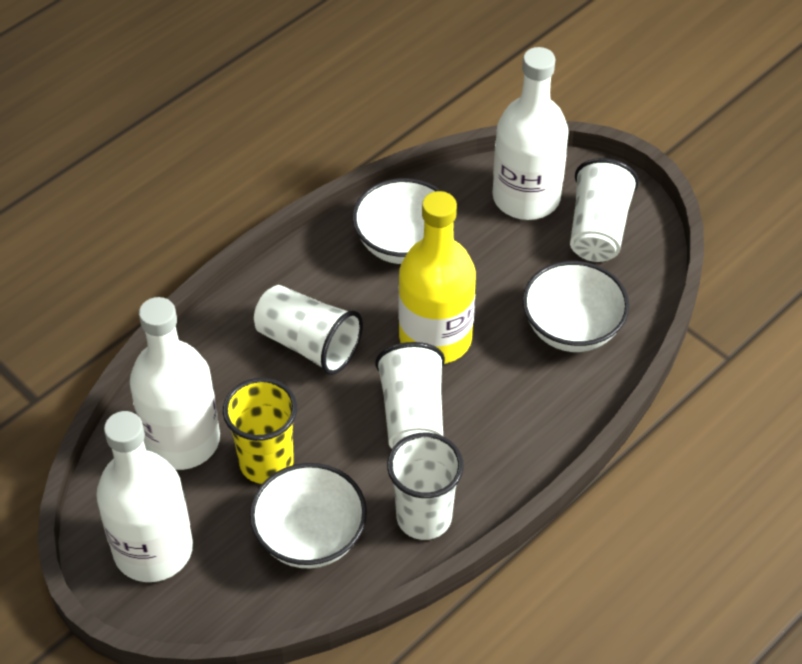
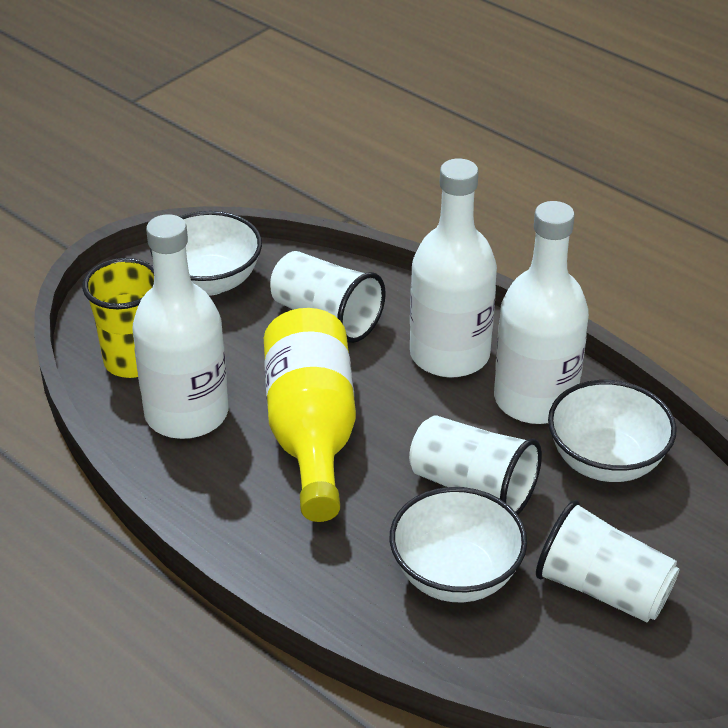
white cup: [254,285,363,375] [375,342,445,448] [387,433,464,540] [570,158,639,262] = 4 -> [270,251,386,343] [409,416,542,514] [536,500,680,622] = 3

